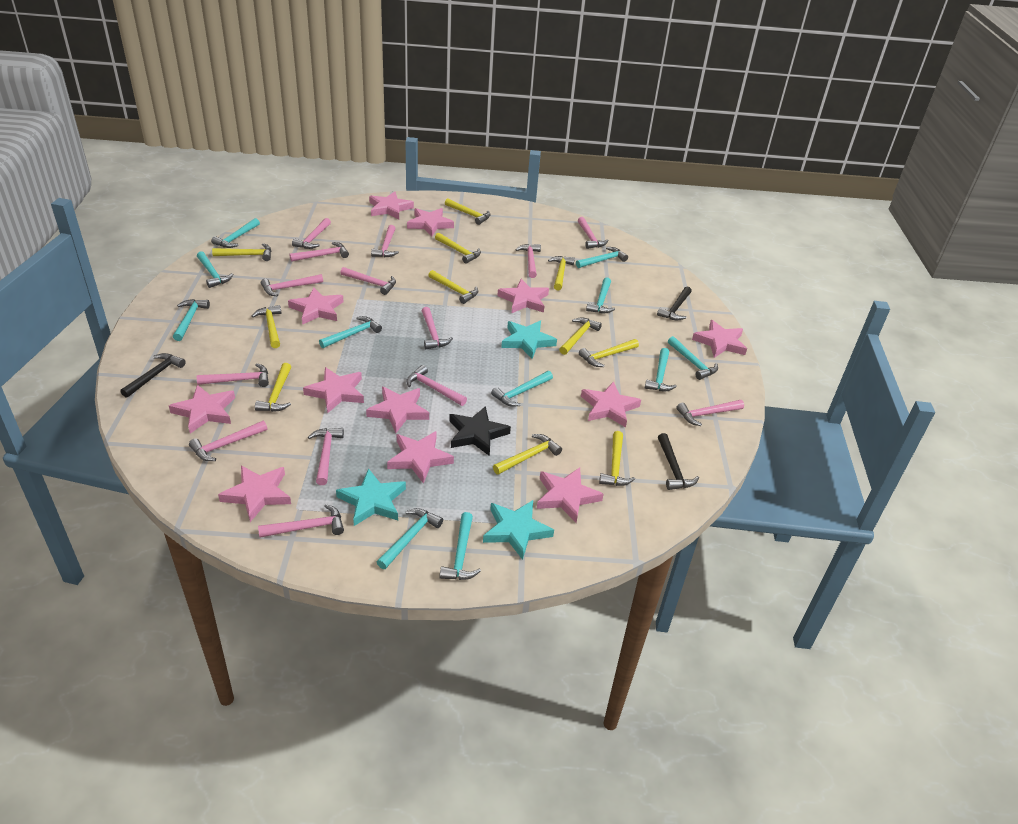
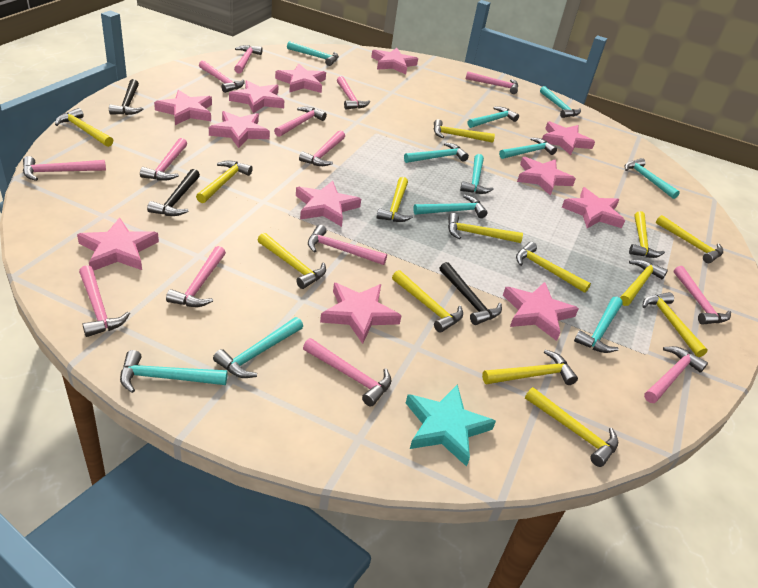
black star: [449,406,511,456] = 1 -> none = 0
turquoise star: [336,468,406,526] [483,500,554,560] [501,320,557,359] = 3 -> [406,384,496,467] = 1
yellow hammer: [212,243,271,261] [251,305,281,348] [255,363,291,412] [428,270,478,304] [435,233,481,264] [445,198,491,225] [493,434,562,475] [548,256,575,291] [559,318,602,355] [579,339,639,367] [599,431,635,486] = 11 -> [55,108,113,147] [196,160,253,203] [258,233,326,289] [377,177,413,222] [392,270,463,333] [434,119,495,143] [448,213,523,243] [482,350,578,385] [516,242,591,293] [525,387,618,467] [620,259,668,306] [629,211,665,258] [643,292,708,357] [656,215,723,263] = 14

